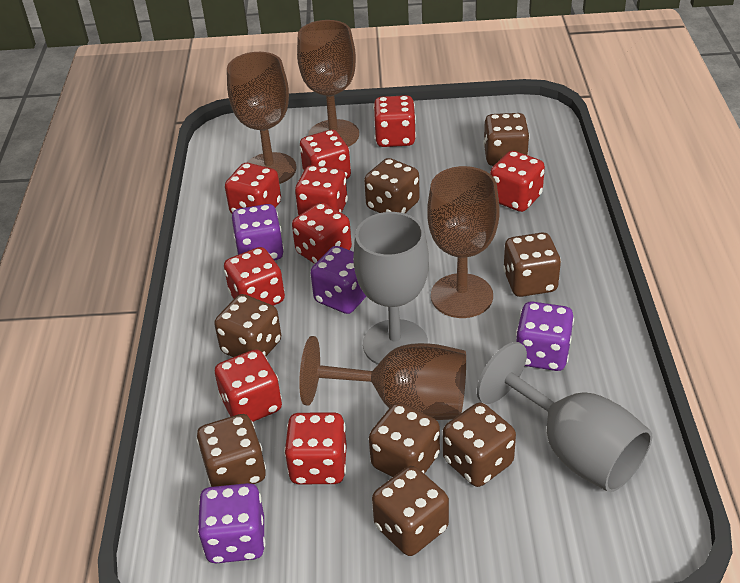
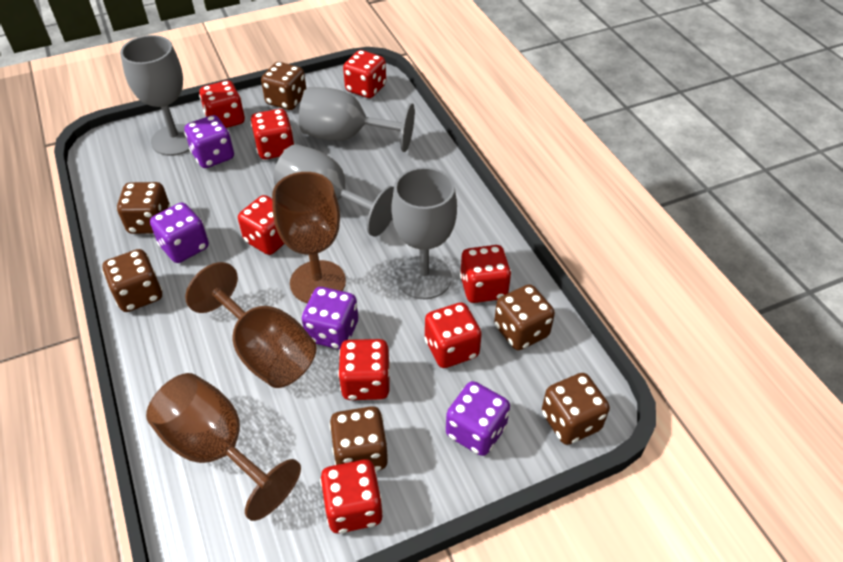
brown dice: [196,414,266,487] [214,294,281,357] [364,158,420,213] [369,403,440,477] [372,466,449,556] [443,403,516,487] [483,113,530,166] [503,233,561,297] = 8 -> [102,249,162,312] [117,182,171,234] [261,62,306,110] [329,406,389,471] [494,284,555,350] [542,373,610,445] = 6
brown goblet: [227,52,296,184] [297,20,359,147] [299,336,466,420] [427,166,500,318] = 4 -> [146,373,301,521] [185,262,317,388] [272,172,346,303] = 3
grey goblet: [353,212,429,365] [477,342,652,492] = 2 -> [120,35,190,156] [273,144,394,237] [299,87,415,152] [391,167,457,299] = 4
red dice: [215,349,282,422] [224,247,285,306] [225,163,281,213] [284,412,347,484] [292,202,352,264] [295,165,348,215] [300,130,351,179] [373,95,416,147] [490,151,545,212] = 9 -> [199,80,245,128] [238,195,285,255] [250,109,295,159] [320,459,383,533] [338,339,390,400] [343,50,386,98] [425,302,482,368] [460,245,511,303] = 8

